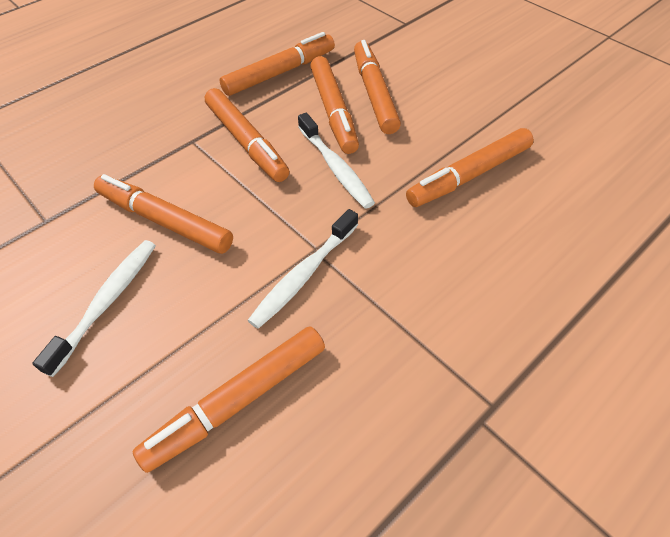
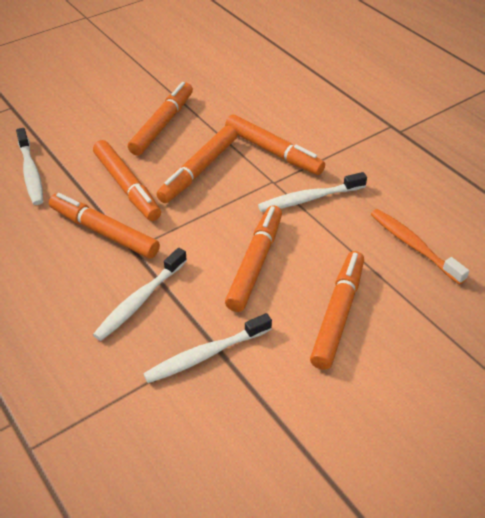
orange toothbrush: none = 0 -> [371,209,469,285] = 1
white toothbrush: [32,240,156,377] [247,209,358,329] [298,113,375,209] = 3 -> [16,128,43,205] [93,248,187,341] [143,313,272,383] [258,172,367,212] = 4

